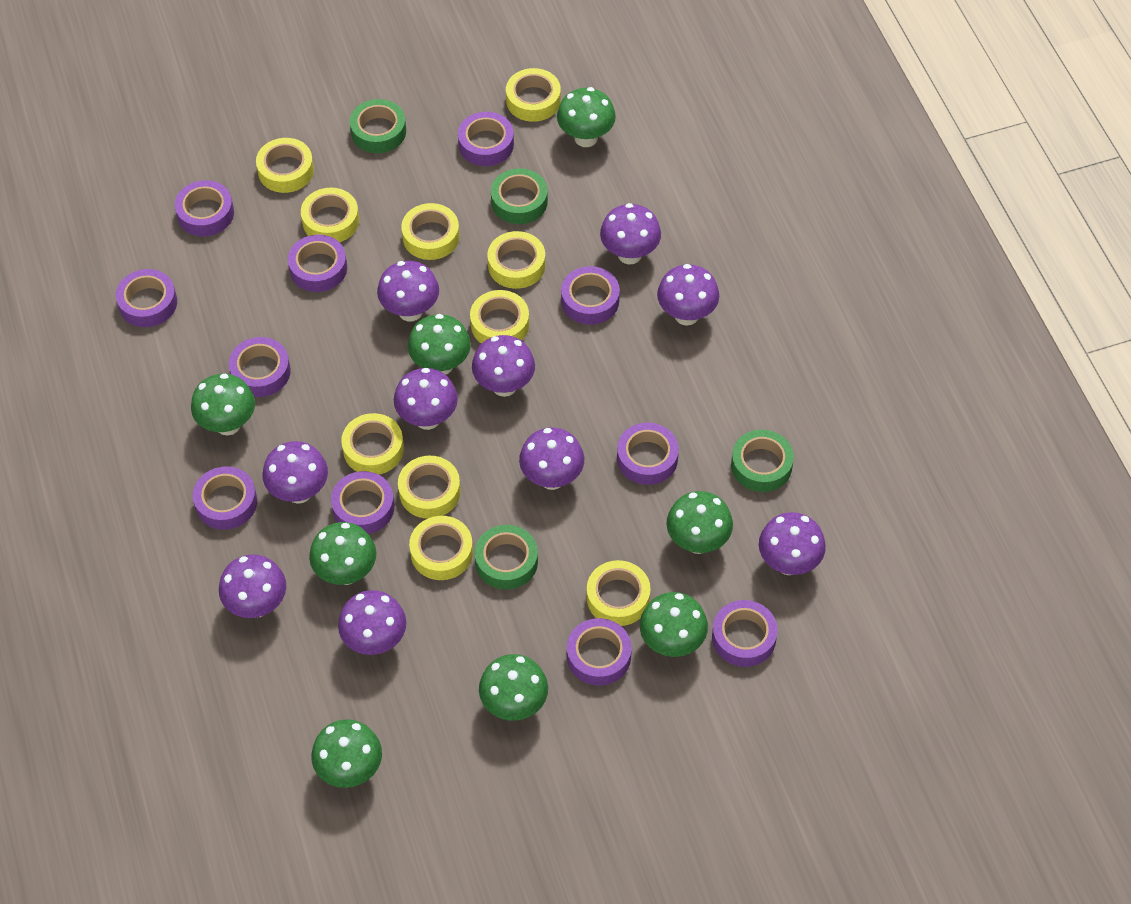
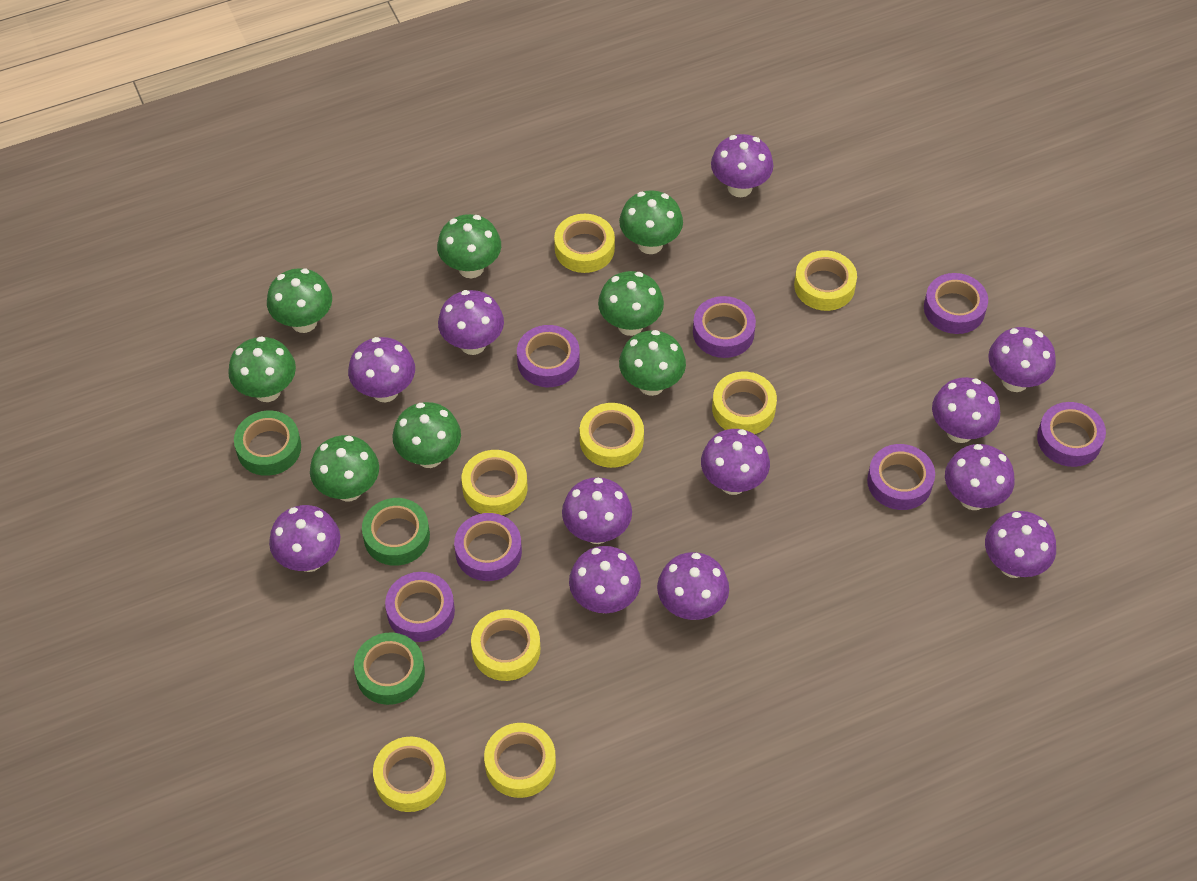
green tape: [350,99,406,153] [475,525,538,590] [491,168,548,224] [731,430,794,492] = 4 -> [234,411,301,476] [354,632,425,705] [362,498,430,566] = 3
purple mushroom: [219,554,286,618] [262,441,328,504] [338,590,406,655] [377,261,439,321] [394,368,458,430] [472,335,535,397] [519,428,584,490] [600,203,661,264] [657,264,719,326] [759,512,826,575] = 10 -> [269,505,340,572] [348,337,415,402] [438,290,504,355] [562,477,632,544] [569,546,641,613] [657,552,729,620] [701,429,770,495] [711,134,773,197] [932,377,1000,443] [945,444,1015,510] [985,511,1056,578] [988,327,1056,392] = 12
purple tape: [116,269,177,327] [175,180,234,236] [193,466,257,530] [229,337,291,397] [288,235,347,292] [331,471,395,534] [458,112,514,166] [561,266,620,325] [567,618,632,685] [617,423,679,485] [712,600,778,667] = 11 -> [385,572,455,642] [454,513,522,581] [517,325,580,387] [693,296,756,358] [867,444,935,510] [924,273,988,334] [1037,402,1106,467] = 7
yellow tape: [256,138,314,193] [301,188,359,242] [341,413,404,475] [398,456,461,518] [401,203,460,260] [409,516,473,580] [470,290,529,344] [487,231,545,289] [506,68,561,122] [587,560,651,626] = 10 -> [373,736,446,812] [462,450,528,515] [471,610,540,681] [484,723,556,798] [554,214,615,273] [580,403,644,468] [712,372,777,434] [794,250,857,311] = 8

